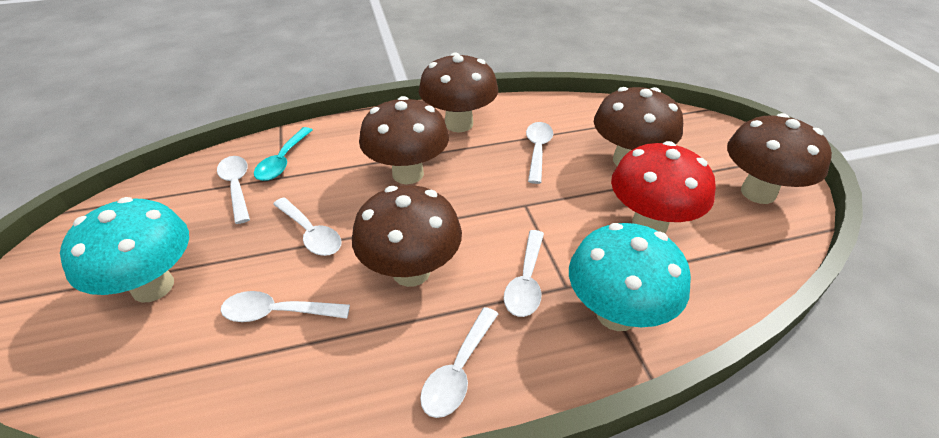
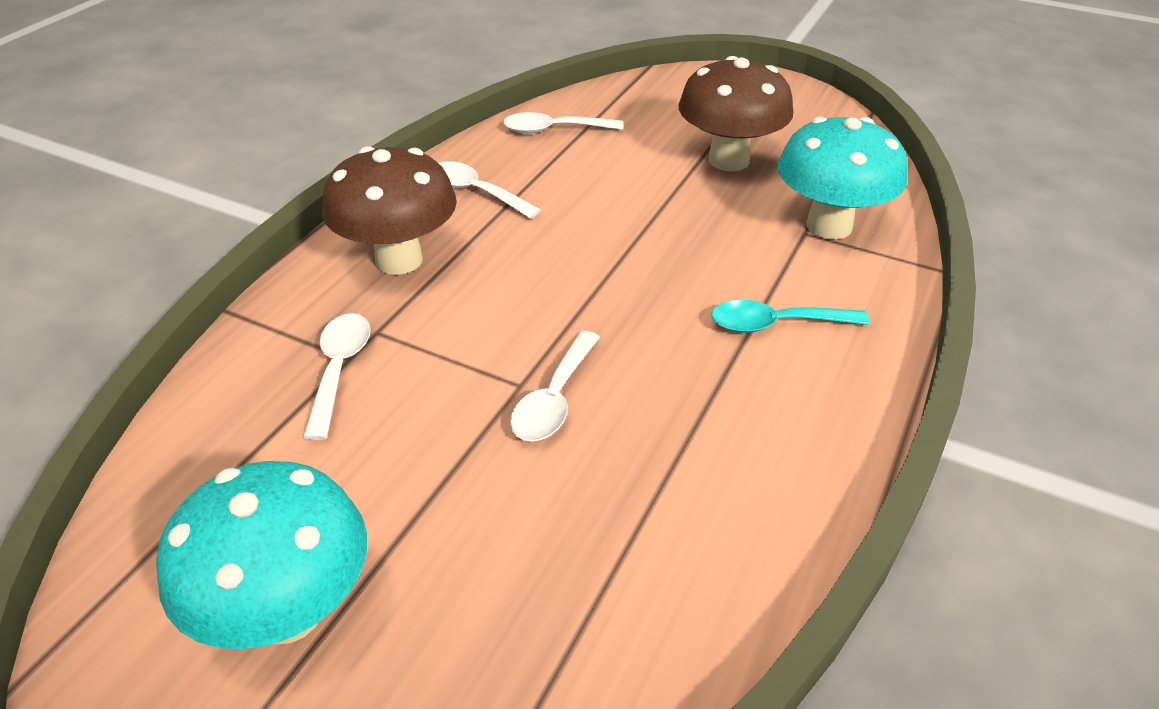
brown mushroom: [352,185,462,287] [359,96,449,184] [419,52,498,132] [594,87,683,166] [727,113,832,204] = 5 -> [322,146,457,275] [678,56,794,171] = 2
red mushroom: [611,141,716,233] = 1 -> none = 0
white spoon: [217,156,250,224] [221,291,350,322] [273,197,341,256] [420,307,498,418] [504,230,544,317] [526,122,553,184] = 6 -> [303,313,371,440] [439,161,541,219] [503,112,623,134] [510,331,600,442] = 4

